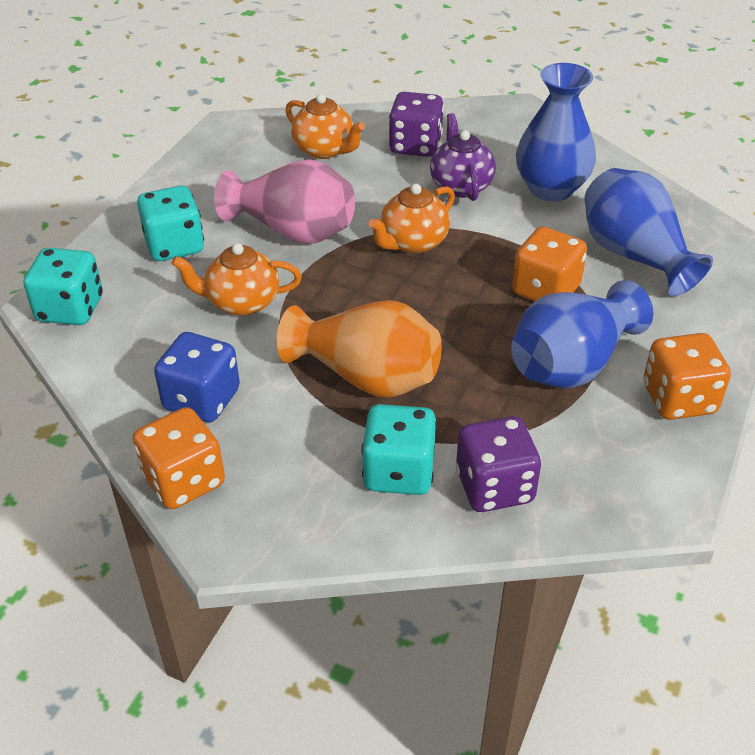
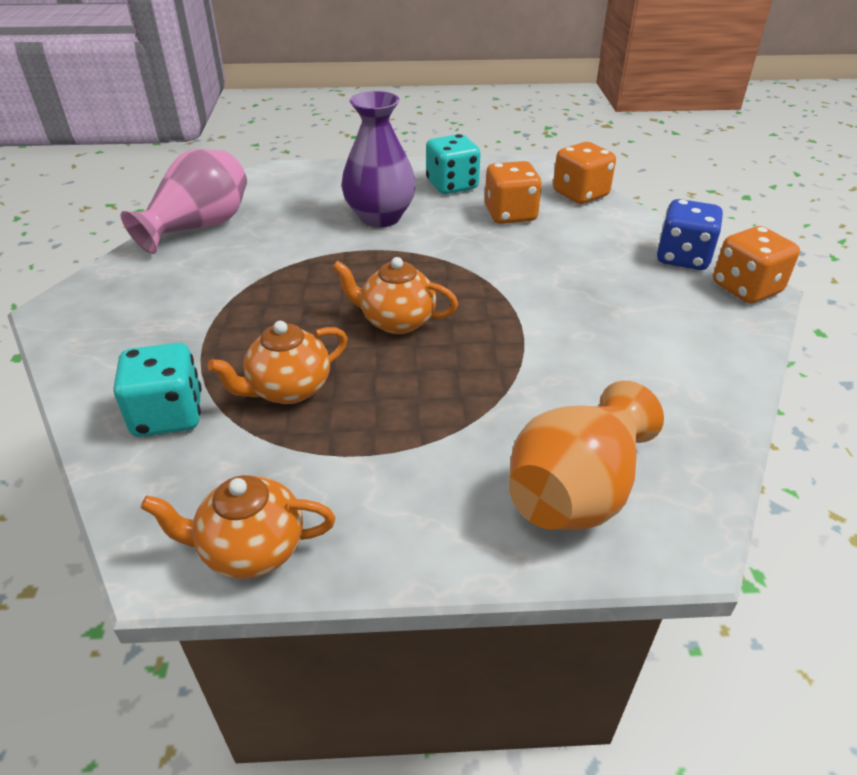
blue vase: [511,280,653,388] [516,63,596,202] [584,168,713,296] = 3 -> none = 0
purple dice: [389,92,444,157] [456,416,541,512] = 2 -> none = 0
purple teapot: [430,113,496,201] = 1 -> none = 0
purple vase: none = 0 -> [341,91,416,227] = 1
turquoise dice: [23,248,103,325] [137,186,204,261] [361,404,437,495] = 3 -> [114,343,202,437] [426,134,481,194] = 2

